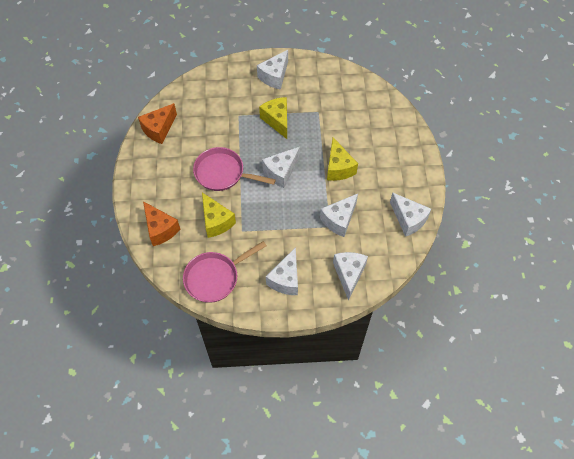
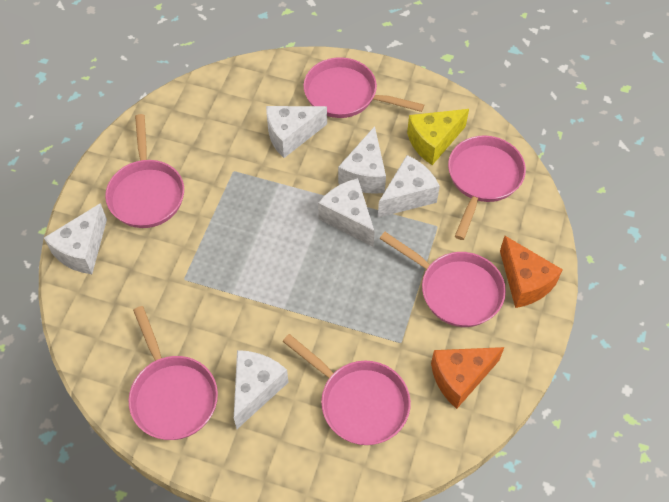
pink pan: [183,241,267,303] [193,147,276,191] = 2 -> [105,114,184,228] [128,306,218,440] [282,334,411,445] [304,57,424,118] [380,232,506,327] [448,136,526,240] = 6
yellow cheese: [202,193,236,238] [259,97,287,139] [327,137,358,181] = 3 -> [407,109,469,165] = 1

